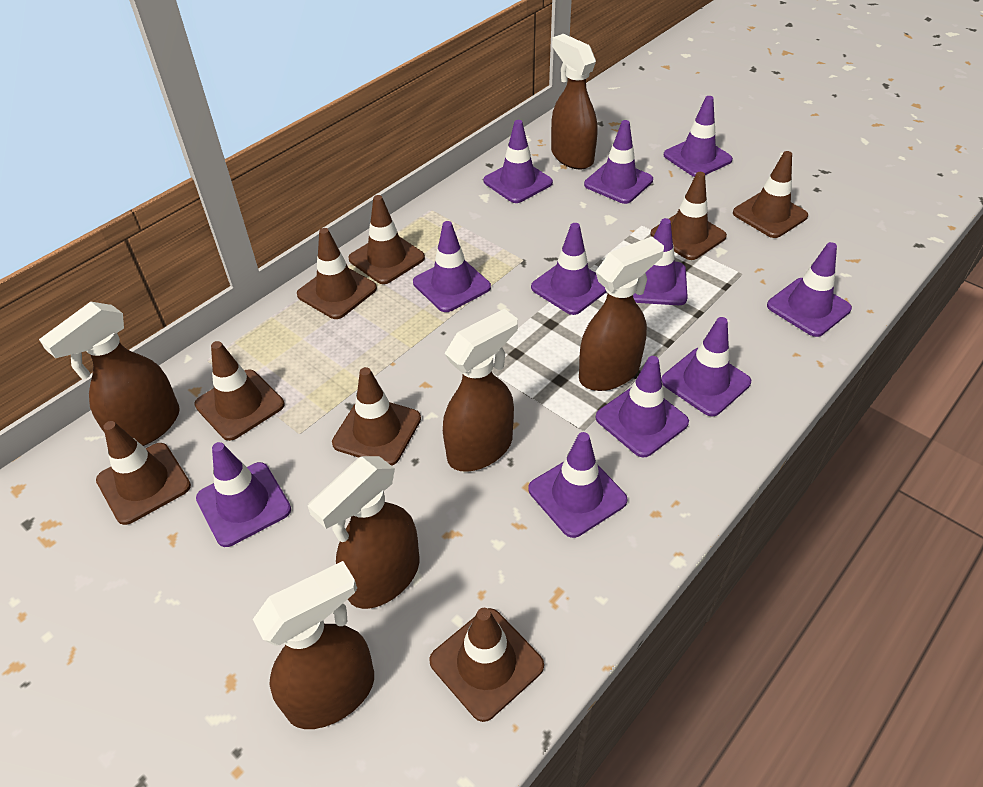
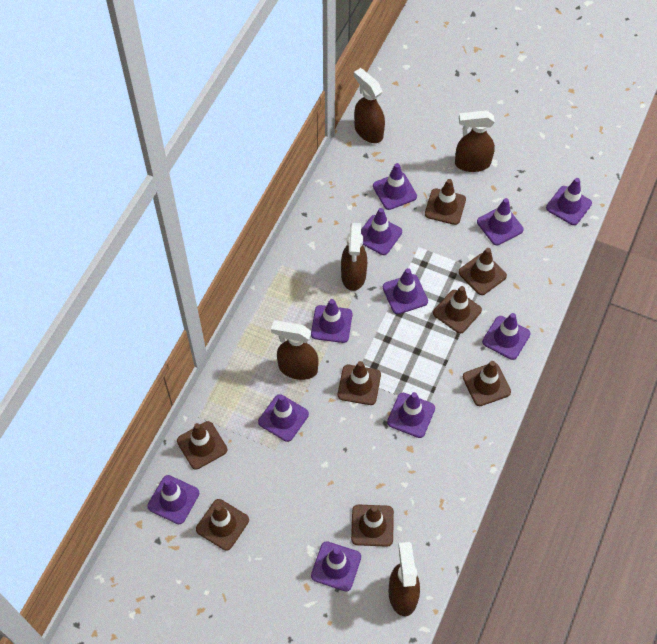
brown spray bottle: [39,302,180,446] [253,561,374,729] [308,456,419,609] [443,308,518,472] [551,34,598,170] [579,236,664,391] = 6 -> [271,320,318,380] [341,223,367,291] [354,68,385,143] [389,542,420,616] [455,110,495,172] = 5

